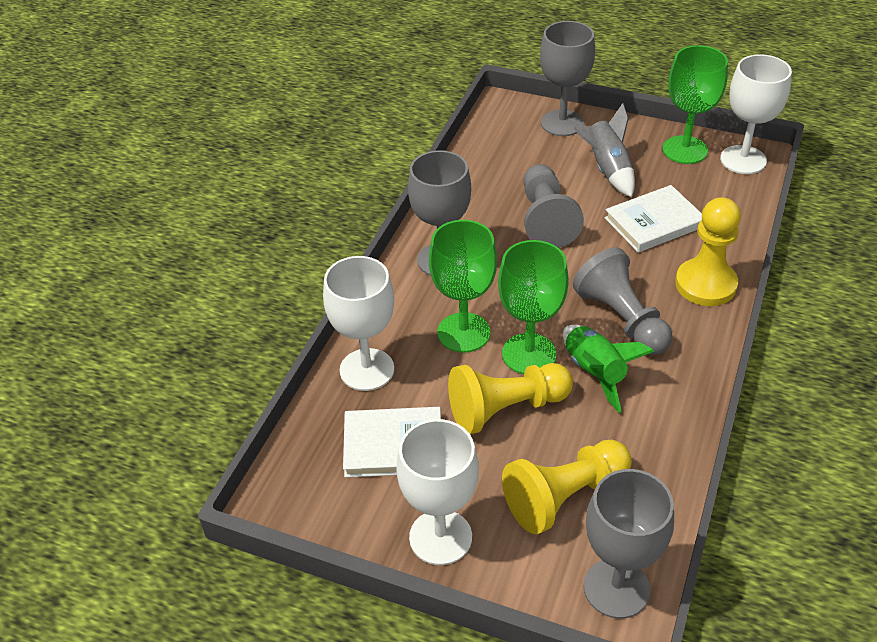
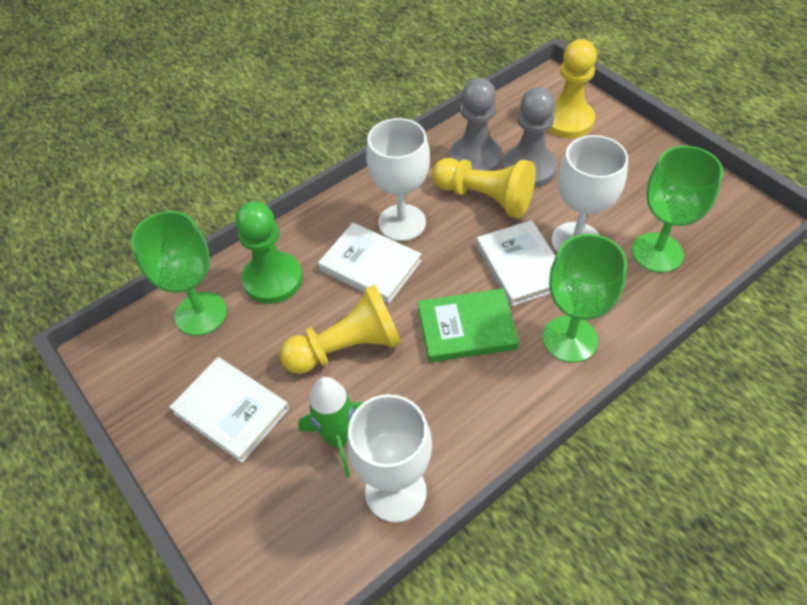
green book: none = 0 -> [418,288,519,363] = 1
green pawn: none = 0 -> [235,201,303,304] = 1
grey goblet: [408,150,471,276] [540,21,595,136] [584,469,674,619] = 3 -> none = 0
grey rocket: [570,103,635,197] = 1 -> none = 0
white book: [343,407,441,478] [605,185,702,253] = 2 -> [169,357,289,463] [318,223,422,304] [476,220,556,306] = 3

